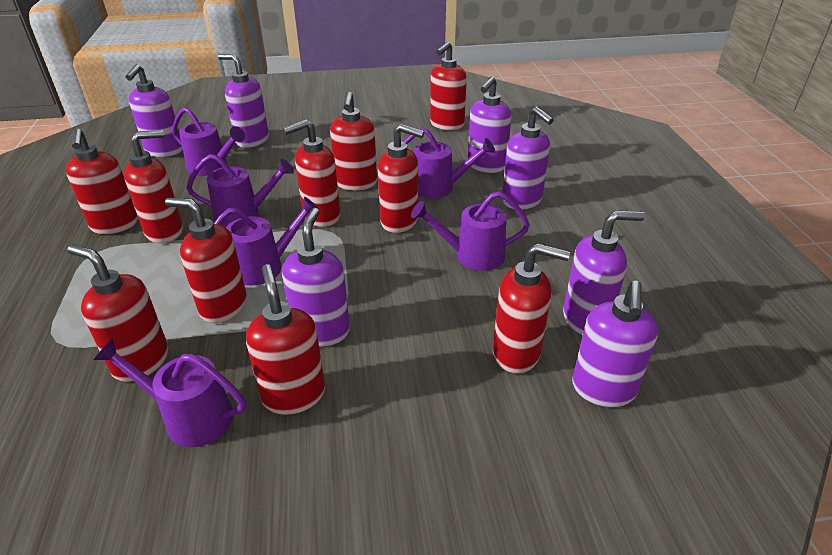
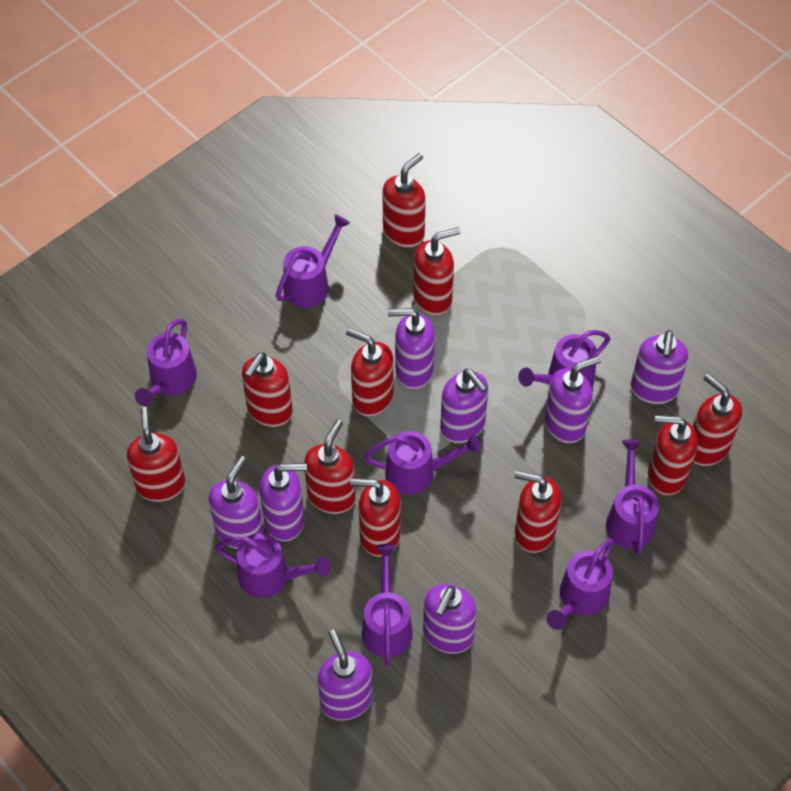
purple soap dispenser: [126,64,183,157] [218,54,269,148] [282,208,350,347] [468,76,512,173] [502,106,554,210] [563,210,645,335] [572,281,658,407] = 7 -> [209,456,264,549] [260,463,307,542] [318,629,373,721] [388,308,435,389] [423,584,477,654] [440,369,488,443] [545,356,601,443] [631,330,688,404] = 8
purple watering can: [94,339,246,447] [172,107,245,176] [186,154,294,227] [214,197,319,286] [403,128,495,198] [411,191,530,271] = 6 -> [135,319,197,406] [215,533,331,598] [276,215,350,308] [362,544,413,666] [364,431,481,494] [518,330,611,387] [546,539,614,630] [606,440,659,555] = 8

